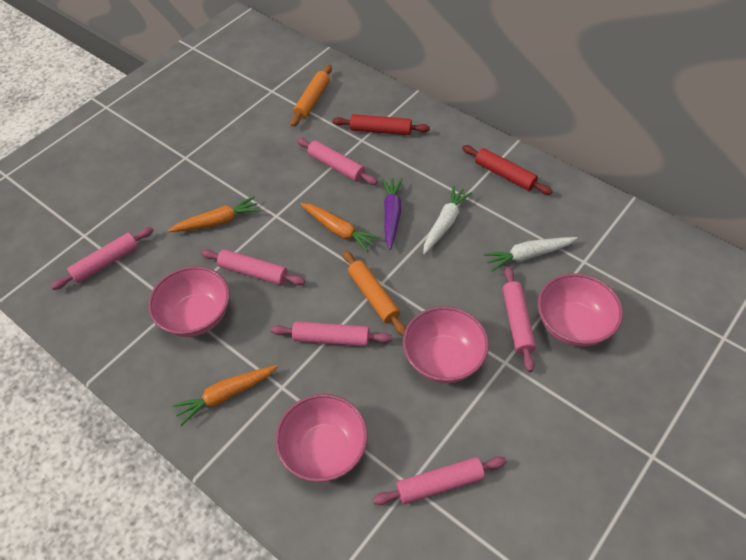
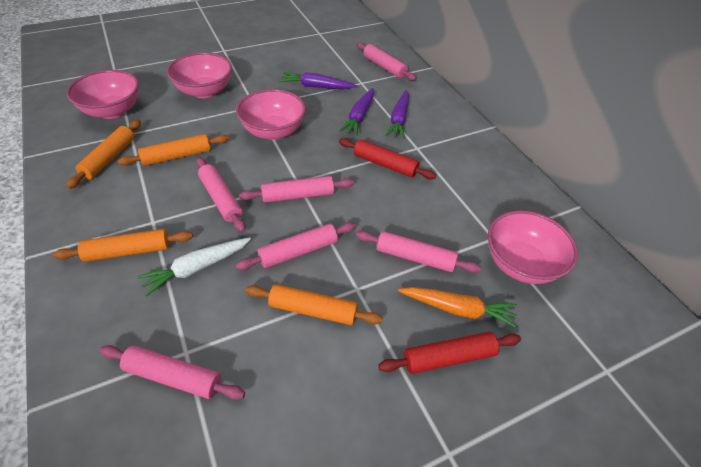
orange carrot: [168,196,260,232] [172,365,278,426] [300,203,380,252] = 3 -> [398,287,517,328] = 1
orange rolling pin: [291,65,332,127] [343,250,406,335] = 2 -> [53,229,193,262] [66,120,141,189] [118,134,229,166] [245,284,383,325] = 4
purple carrot: [382,178,403,250] = 1 -> [279,72,356,89] [339,88,374,136] [385,90,409,139] = 3
white carrot: [423,185,473,254] [483,237,578,271] = 2 -> [137,238,251,296] = 1

